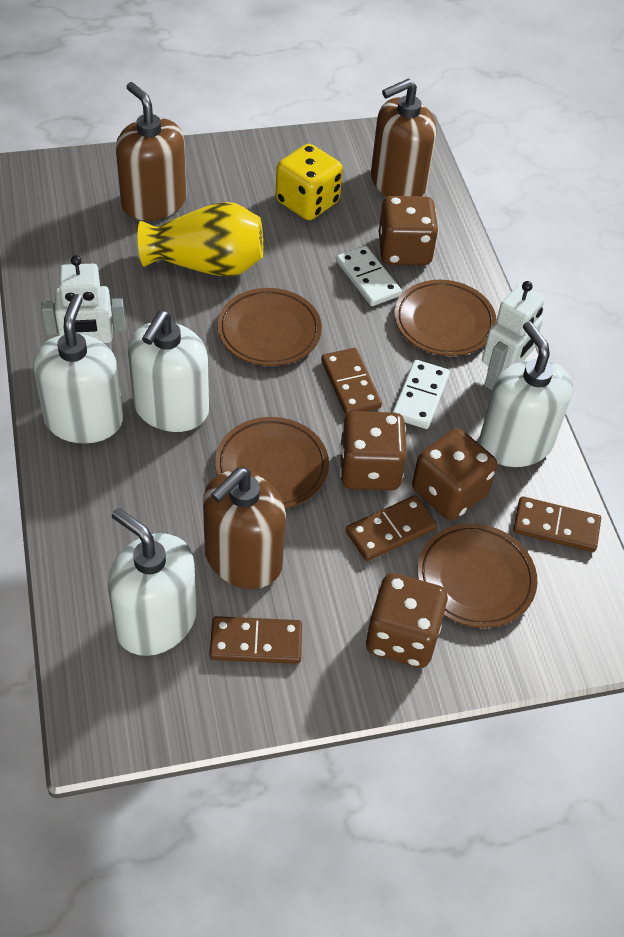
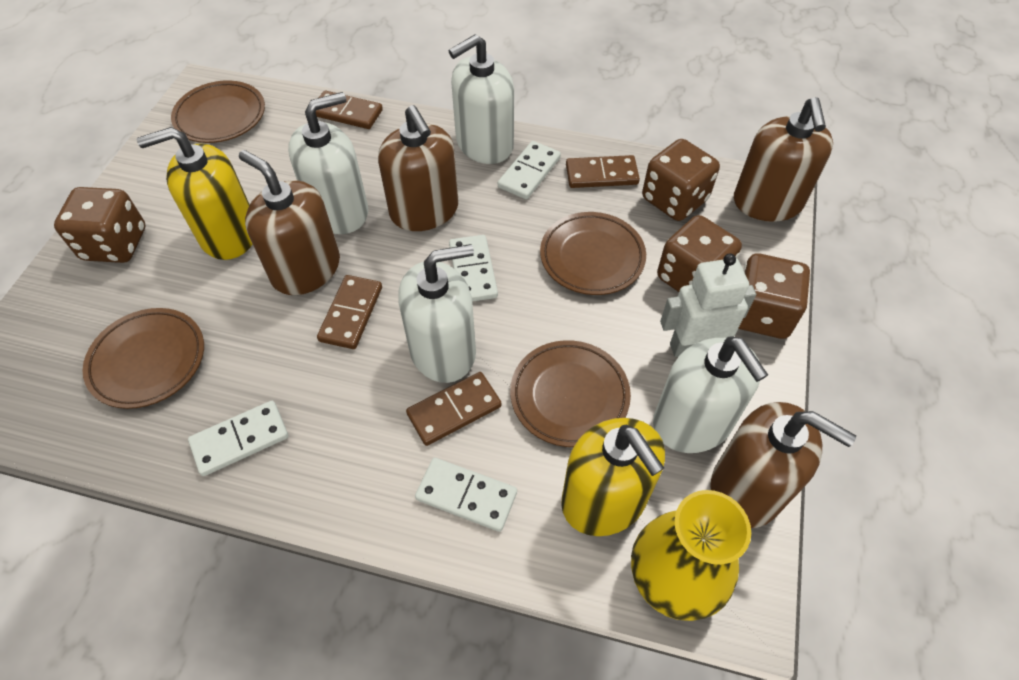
brown soap dispenser: [116,82,187,221] [203,467,286,589] [371,79,436,197] = 3 -> [239,150,340,295] [378,105,459,231] [710,402,856,528] [734,97,833,222] = 4
white domino: [336,246,402,306] [392,360,450,429] = 2 -> [188,401,288,476] [415,457,517,532] [449,235,498,302] [498,141,561,199] = 4
white robot: [41,255,126,351] [482,281,545,390] = 2 -> [660,253,756,357] = 1
yellow dice: [276,144,343,220] = 1 -> none = 0
yellow soap dispenser: none = 0 -> [137,127,253,260] [561,418,665,536] = 2

